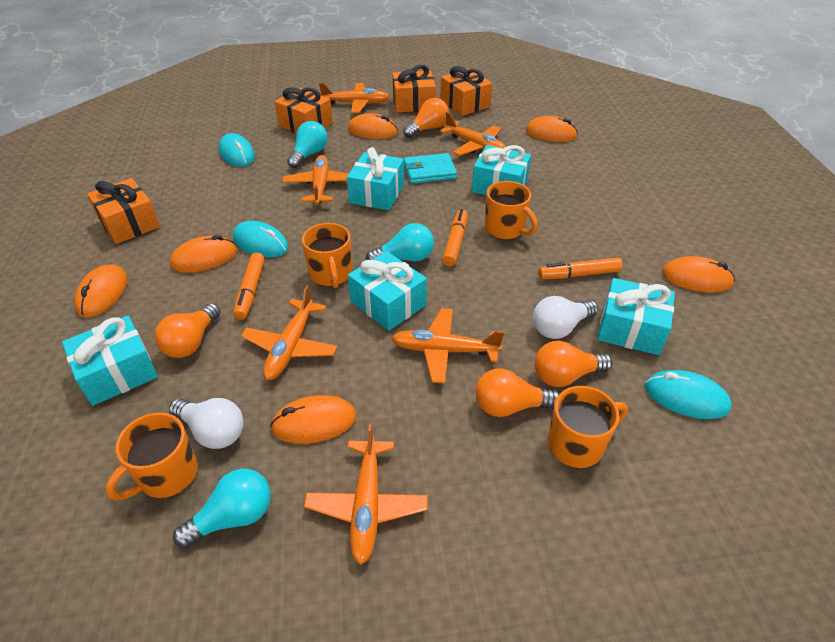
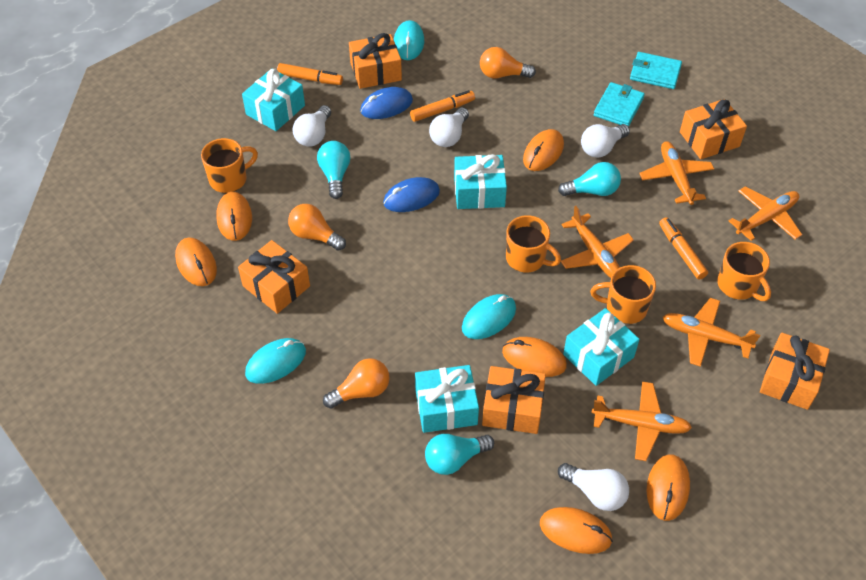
blue mouse: none = 0 -> [360,87,413,119] [383,177,440,212] = 2
orange gift: [87,178,160,244] [274,87,333,133] [392,65,436,113] [440,66,492,116] = 4 -> [238,240,310,314] [349,33,402,89] [482,366,546,434] [680,99,747,159] [760,333,830,410] = 5
orange light bulb: [154,303,220,358] [403,98,449,138] [475,368,559,417] [534,341,613,387] = 4 -> [288,204,346,251] [323,358,390,409] [480,47,536,78] = 3
orange plane: [241,285,337,380] [282,155,349,205] [304,424,428,565] [319,83,390,113] [391,308,504,384] [439,112,506,156] = 6 -> [561,206,634,278] [591,381,692,461] [639,141,714,205] [663,298,760,367] [729,186,802,241] = 5
turquoise gift: [62,316,158,406] [347,147,404,210] [348,251,427,331] [472,145,531,195] [597,278,675,355] = 5 -> [242,69,305,131] [415,365,479,433] [454,154,507,209] [563,308,639,386] = 4
turquoise wallet: [404,153,457,184] = 1 -> [594,82,645,127] [630,52,682,89] = 2
white light bulb: [169,398,244,449] [533,296,598,339] = 2 -> [293,105,331,147] [429,107,469,147] [558,463,629,511] [581,124,630,158] = 4

